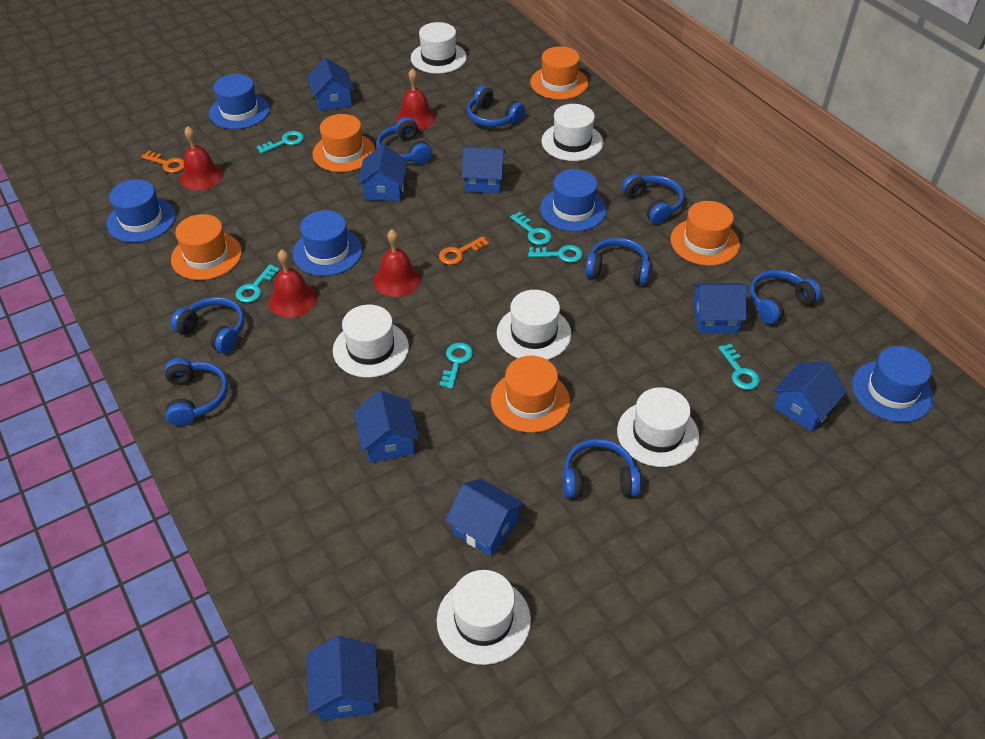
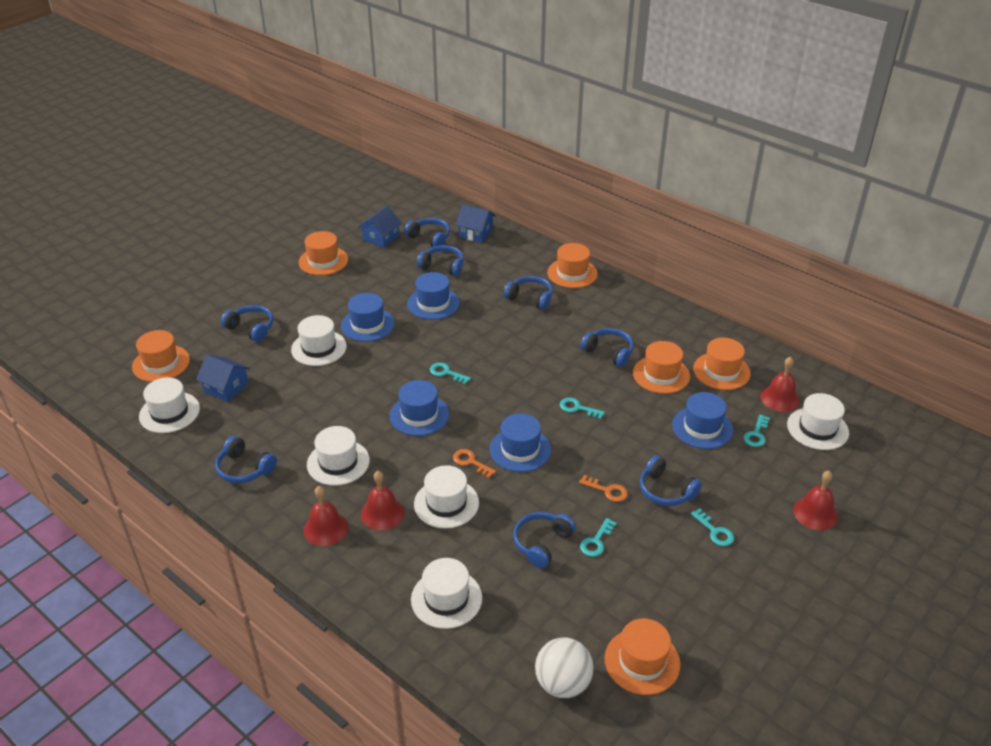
blue house: [307,58,354,111] [307,636,380,721] [354,390,419,463] [358,144,408,201] [445,478,525,557] [462,147,505,193] [693,283,747,334] [773,361,847,432] = 8 -> [196,355,250,402] [358,206,402,248] [456,205,496,243] = 3
orange hat: [171,214,242,280] [312,114,375,172] [491,356,570,433] [530,46,588,100] [670,201,740,266] = 5 -> [132,330,190,382] [299,231,348,275] [547,243,598,288] [605,619,681,695] [633,341,690,394] [693,338,751,390] = 6
turquoise key: [236,264,280,303] [257,131,304,154] [439,343,473,389] [510,212,552,245] [528,245,583,263] [719,344,760,390] = 6 -> [430,362,471,384] [560,398,605,419] [580,518,617,557] [691,508,734,546] [743,415,770,447] = 5
white ball: none = 0 -> [535,637,594,698] = 1

